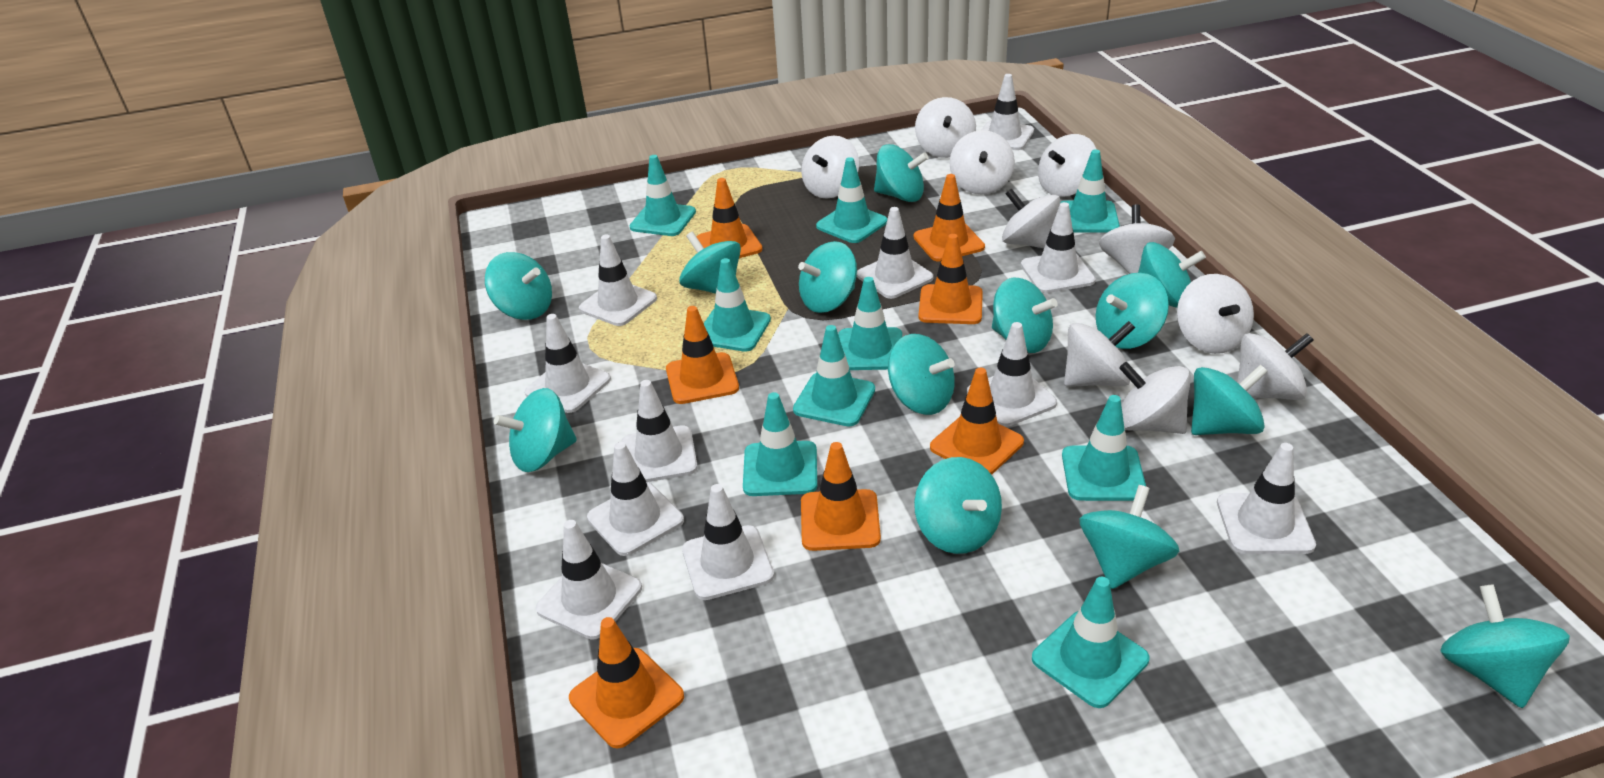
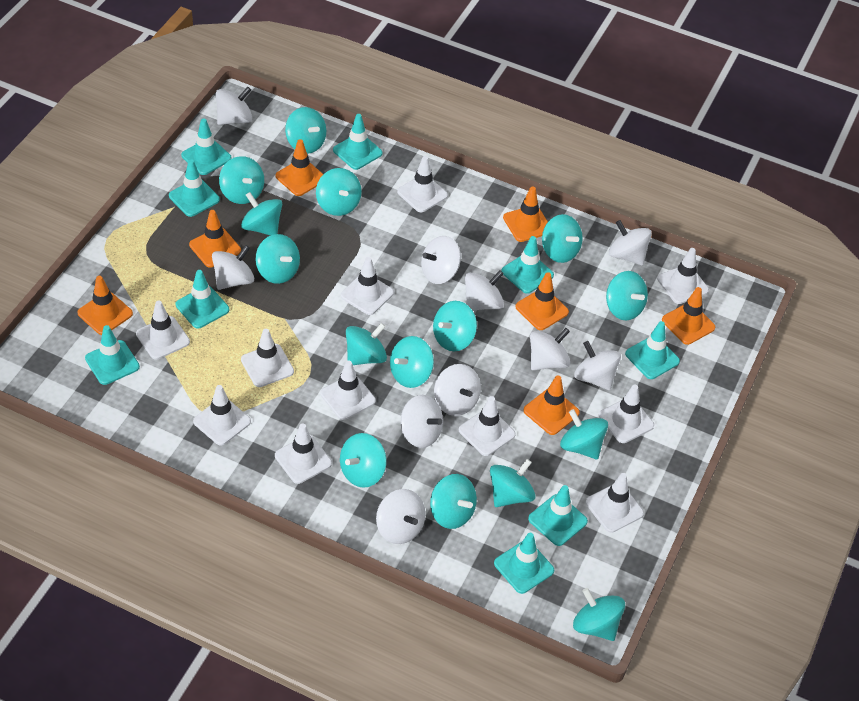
turquoise spinning top: [485,252,552,320] [494,388,577,472] [679,231,741,294] [798,241,857,313] [874,144,928,202] [888,334,955,415] [914,457,1002,554] [992,278,1058,353] [1080,485,1180,589] [1096,273,1169,349] [1138,242,1206,308] [1191,365,1268,435] [1440,585,1570,708] = 13 -> [219,156,264,204] [241,192,282,236] [255,234,300,284] [285,107,326,154] [316,168,362,216] [340,433,387,488] [346,323,387,365] [390,336,434,388] [430,474,477,529] [433,301,477,351] [490,459,536,507] [542,214,583,263] [560,409,608,459] [573,588,625,641] [606,271,648,320] = 15

